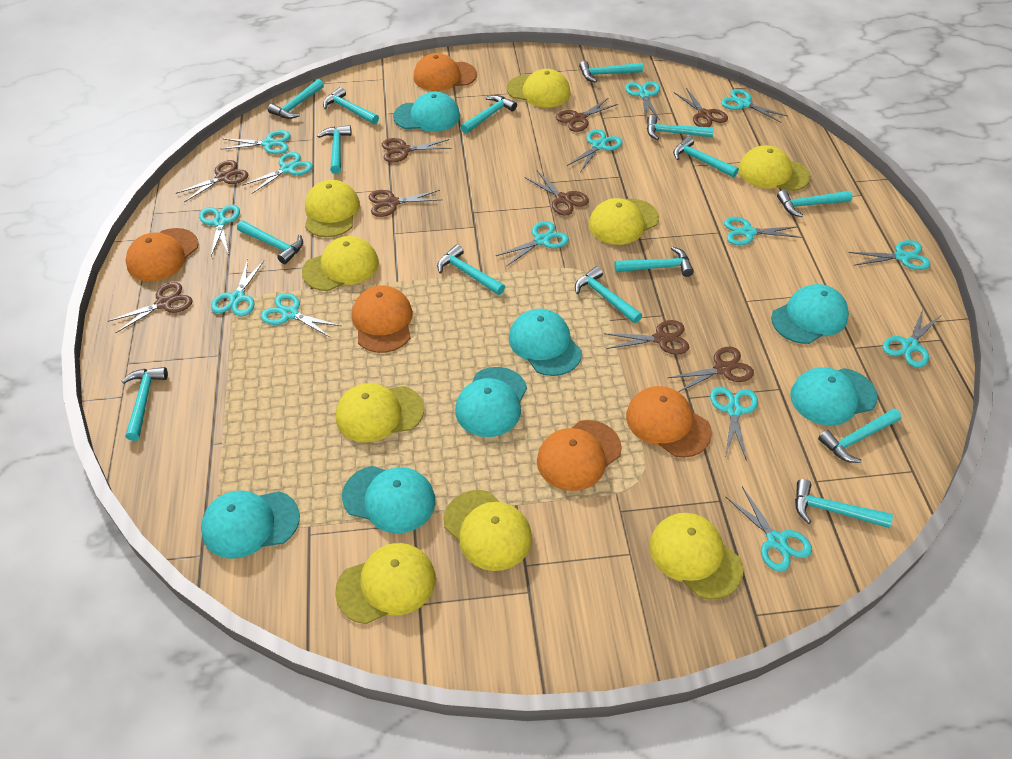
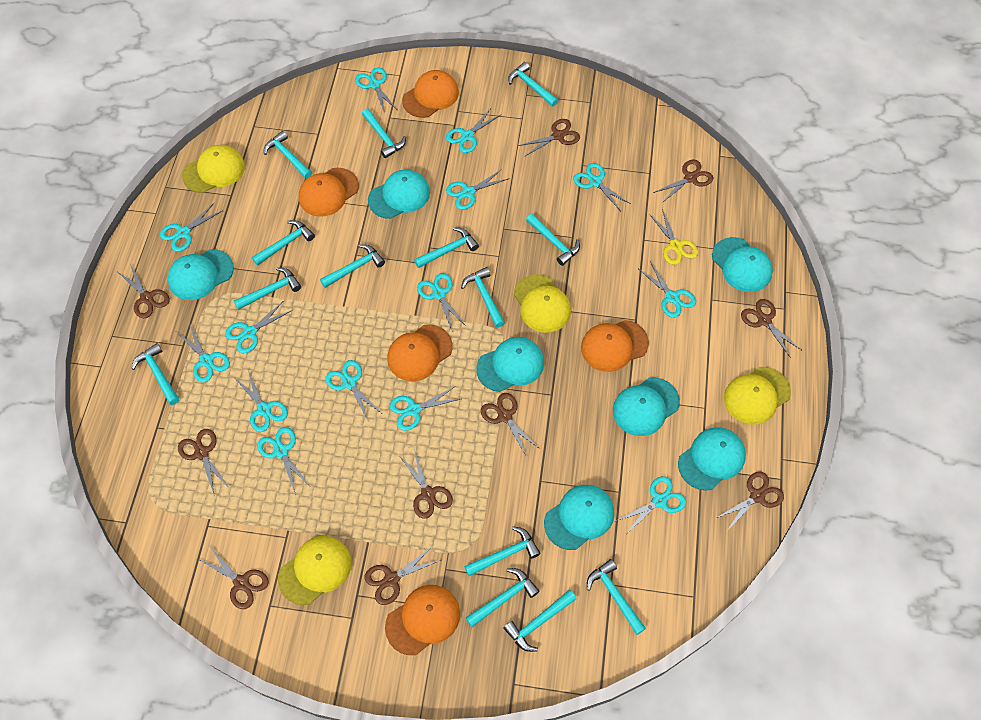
brown scissors: [108,282,192,333] [176,160,248,202] [368,190,442,217] [382,138,451,162] [526,170,589,216] [556,98,618,132] [604,320,689,355] [668,347,754,392] [674,88,728,127] = 9 -> [118,264,170,318] [178,429,229,497] [198,548,269,609] [365,546,441,605] [401,449,453,519] [481,393,540,457] [518,119,580,156] [653,160,713,203] [716,472,784,531] [741,299,801,358] = 10
turquoise hammer: [122,367,168,441] [237,220,303,264] [268,79,324,119] [317,125,352,174] [323,87,379,124] [437,244,505,295] [461,95,517,134] [575,266,642,323] [579,61,643,83] [614,246,694,277] [647,115,714,140] [673,136,739,178] [777,190,853,217] [795,479,893,528] [818,408,902,463] = 15 -> [132,343,179,405] [234,267,301,310] [252,220,315,266] [264,131,312,179] [320,244,385,288] [362,109,406,158] [414,227,479,268] [461,267,505,327] [464,526,541,576] [466,568,540,627] [503,590,576,652] [508,62,558,107] [526,214,580,266] [587,559,646,635] = 14
yellow cap: [302,236,379,291] [305,180,360,237] [335,543,436,624] [336,383,424,443] [443,490,532,571] [507,69,571,108] [589,198,659,245] [649,513,743,600] [738,145,810,191] = 9 -> [182,145,245,193] [278,536,351,605] [514,274,571,333] [724,367,791,425] = 4
yellow scissors: none = 0 -> [649,209,698,265] = 1

